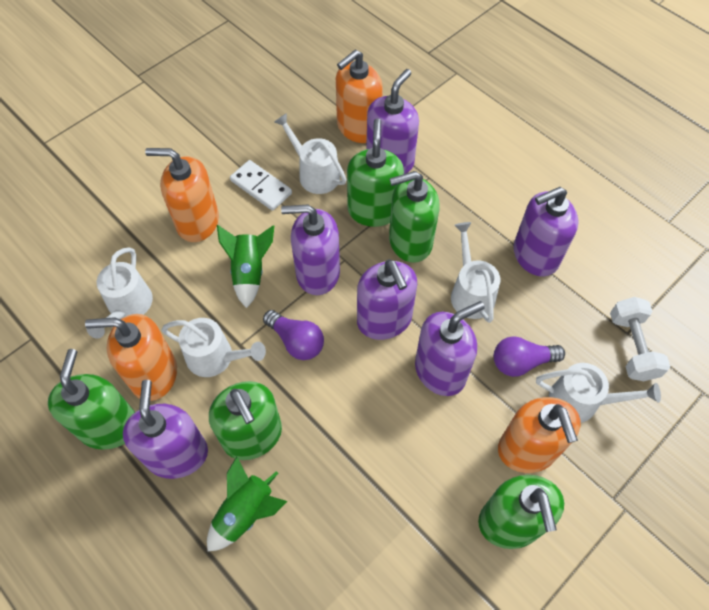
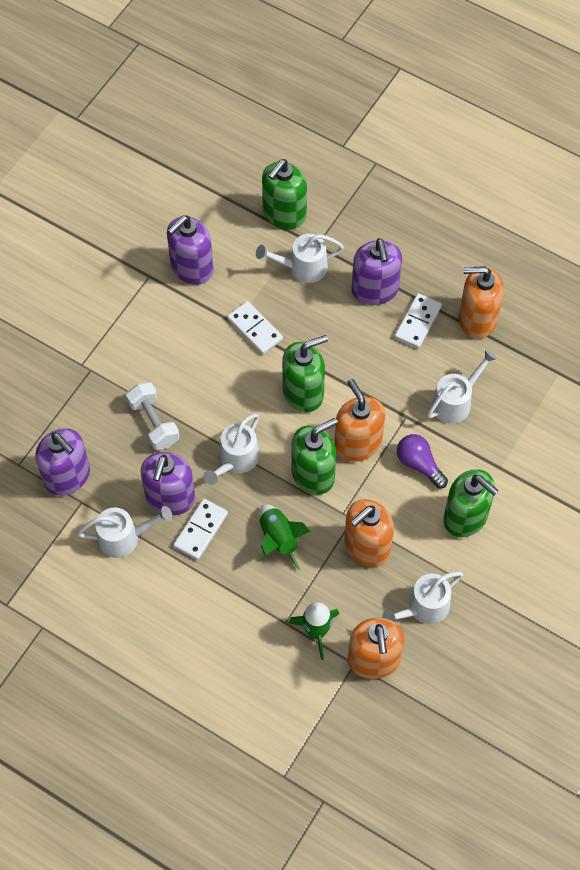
green soap dispenser: [48,349,135,450] [209,381,282,460] [347,118,404,227] [389,171,440,263] [478,475,564,549] = 5 -> [262,159,307,229] [282,335,328,412] [291,418,338,495] [443,469,499,537] = 4
purple light bulb: [263,310,324,360] [494,336,565,377] = 2 -> [397,434,448,489] = 1
purple soap dispenser: [123,380,208,479] [281,205,340,295] [357,259,417,340] [366,69,419,174] [415,301,485,396] [513,187,579,276] = 6 -> [35,428,90,496] [140,452,195,515] [167,215,213,285] [352,238,402,305] = 4
white domino: [230,160,292,211] = 1 -> [173,499,228,560] [227,301,283,354] [394,293,442,349] = 3

